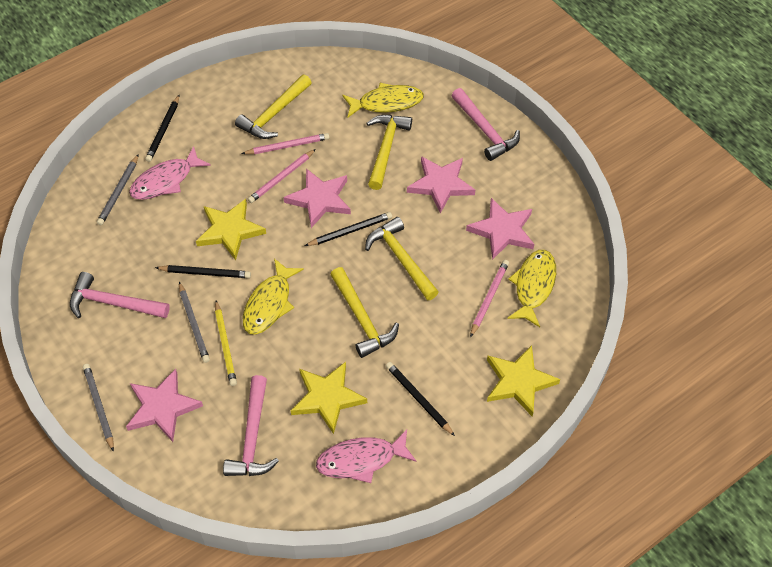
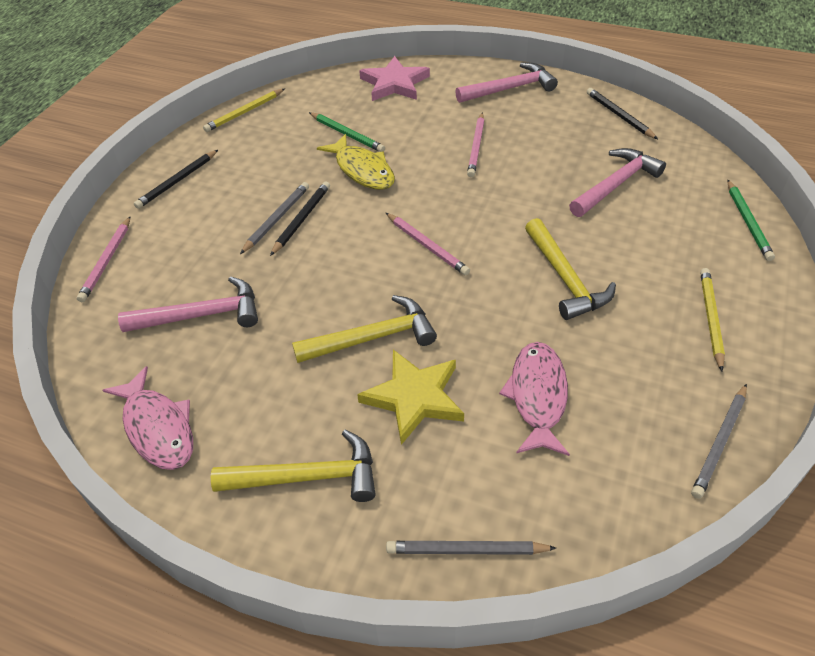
black pencil: [145,95,179,162] [155,265,251,278] [305,212,392,246] [386,362,455,436] = 4 -> [134,150,218,209] [270,182,330,256] [587,88,658,139] = 3
green pencil: none = 0 -> [309,112,385,152] [728,180,775,261] = 2
pink star: [126,369,203,442] [283,168,351,228] [407,156,475,213] [466,198,534,260] = 4 -> [359,56,430,101] = 1
yellow fish: [243,259,304,335] [343,83,424,118] [507,250,556,327] = 3 -> [317,134,395,190] = 1
yellow hammer: [235,74,312,139] [330,267,399,358] [365,217,439,300] [367,115,412,190] = 4 -> [211,430,376,502] [292,295,437,363] [525,218,616,320] = 3
yellow pencil: [215,301,237,386] = 1 -> [203,89,285,132] [700,268,725,371] = 2
yellow star: [196,199,266,260] [291,362,367,434] [487,345,560,416] = 3 -> [357,350,464,445] = 1

